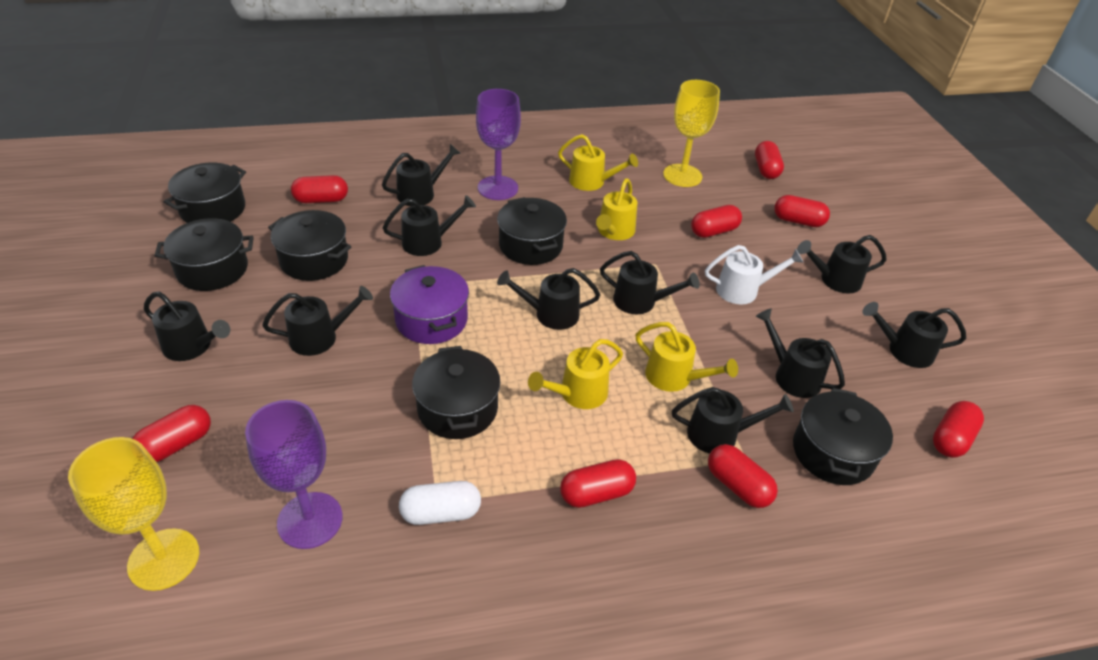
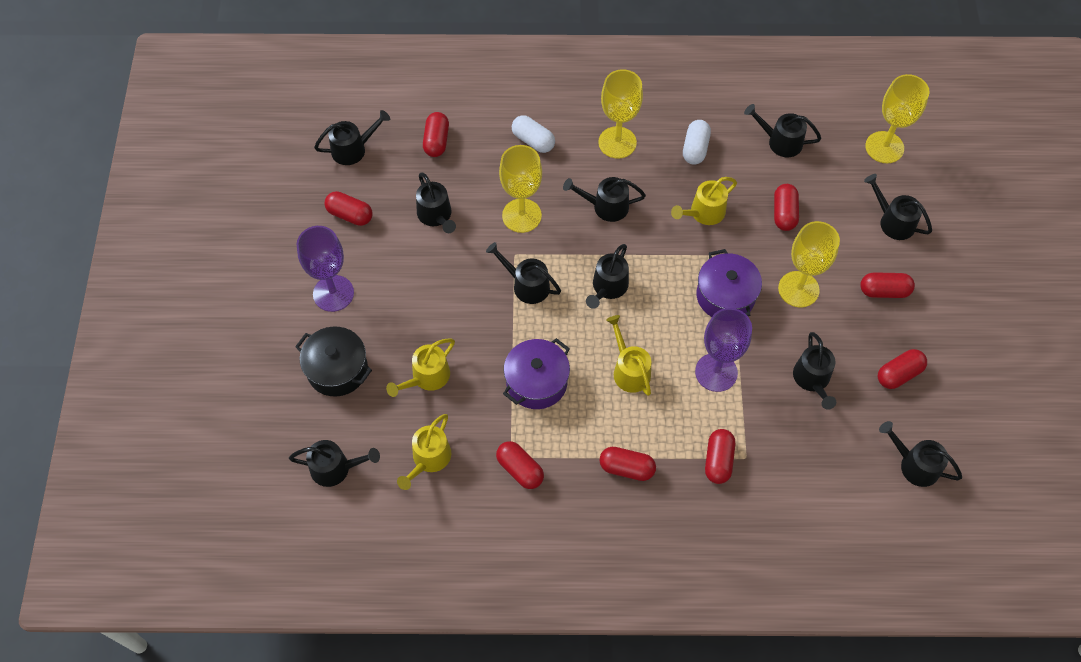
black pot: [154,218,254,291] [164,163,246,223] [268,210,351,281] [412,346,501,439] [497,197,567,265] [793,388,893,485] = 6 -> [295,327,372,396] = 1
purple pot: [390,265,469,344] = 1 -> [503,338,570,409] [696,249,762,317] = 2
white capsule: [399,481,481,525] = 1 -> [512,115,555,153] [683,120,711,165] = 2
white watering can: [705,245,804,304] = 1 -> none = 0
yellow goblet: [68,437,199,591] [663,80,720,187] = 2 -> [499,145,542,233] [598,69,643,159] [778,221,840,307] [865,74,930,163] = 4

